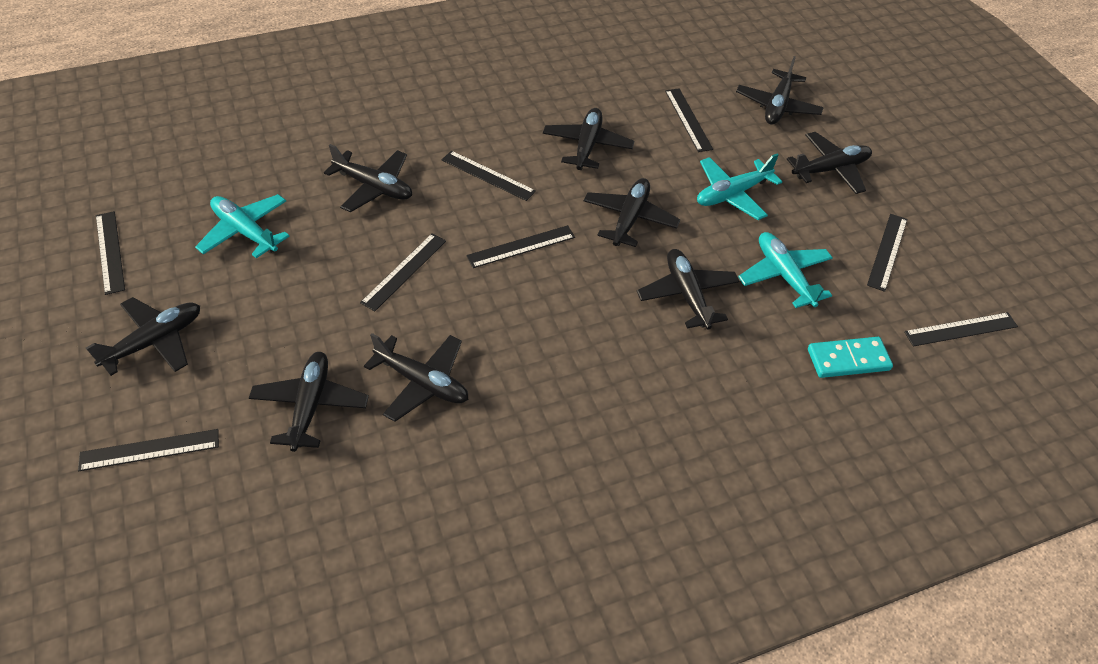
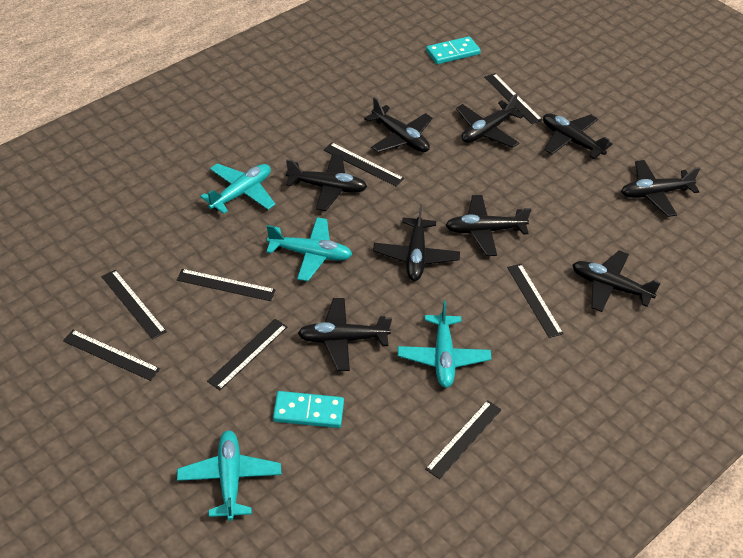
turquoise domino: [808,337,893,378] = 1 -> [273,391,344,428] [426,36,481,64] = 2
turquoise plane: [195,194,289,258] [697,154,782,220] [738,232,833,308] = 3 -> [177,430,281,521] [200,163,276,214] [266,217,353,281] [398,300,491,388] = 4

